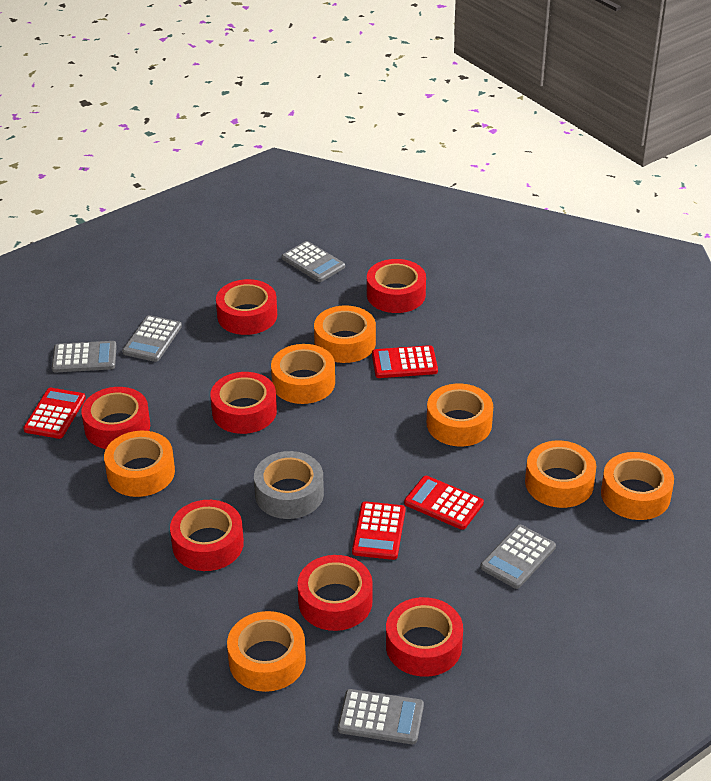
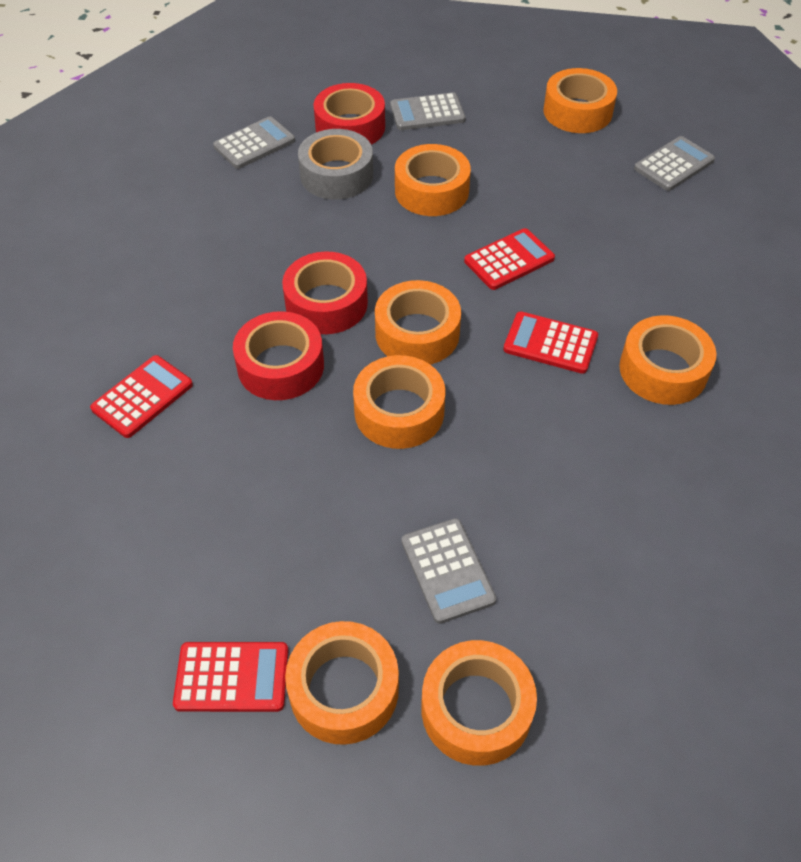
grey calculator: [52,341,117,372] [122,315,182,362] [282,241,345,282] [338,689,424,744] [480,525,556,589] = 5 -> [213,116,295,169] [390,92,465,130] [402,518,496,624] [634,136,715,191] = 4
red tape: [81,387,150,449] [170,500,244,571] [210,372,277,434] [216,279,277,335] [298,555,373,631] [367,259,426,313] [386,597,463,677] = 7 -> [233,311,324,400] [282,252,368,334] [313,83,385,145] = 3

